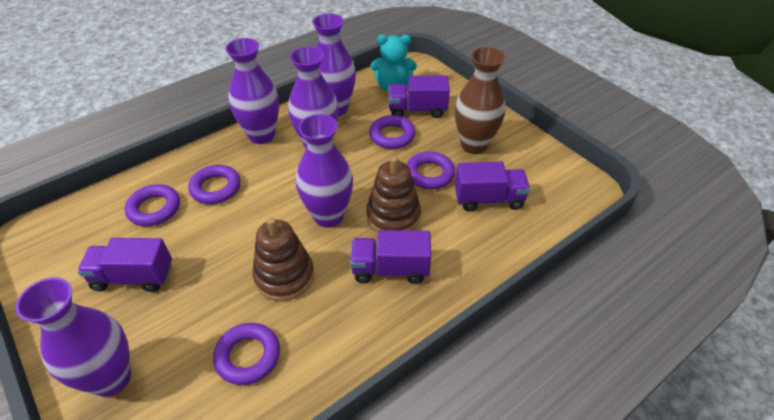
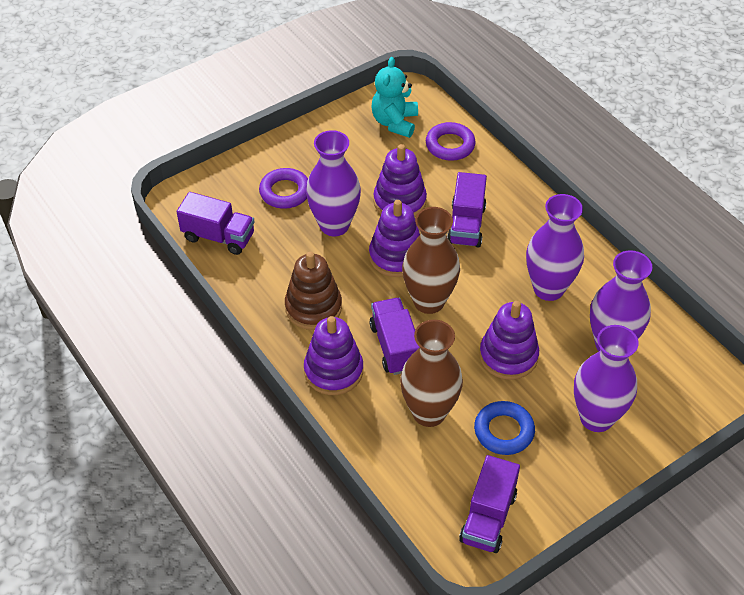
blue ring: none = 0 -> [474,401,535,455] = 1
brown stacking toy: [253,217,314,301] [366,156,421,232] = 2 -> [285,252,342,330] = 1
brown vase: [455,47,505,154] = 1 -> [400,320,463,427] [402,207,460,314] = 2
purple ring: [125,184,180,226] [188,165,241,204] [213,323,280,385] [369,115,416,149] [406,151,455,189] = 5 -> [259,168,308,209] [426,122,476,161] = 2
purple stacking toy: none = 0 -> [304,316,363,395] [369,200,420,277] [373,144,427,218] [479,301,539,380] = 4
purple vase: [15,277,131,397] [225,38,279,144] [288,47,339,148] [296,114,353,228] [312,13,356,116] = 5 -> [306,130,361,236] [526,194,584,301] [574,325,639,432] [590,250,652,351] = 4

